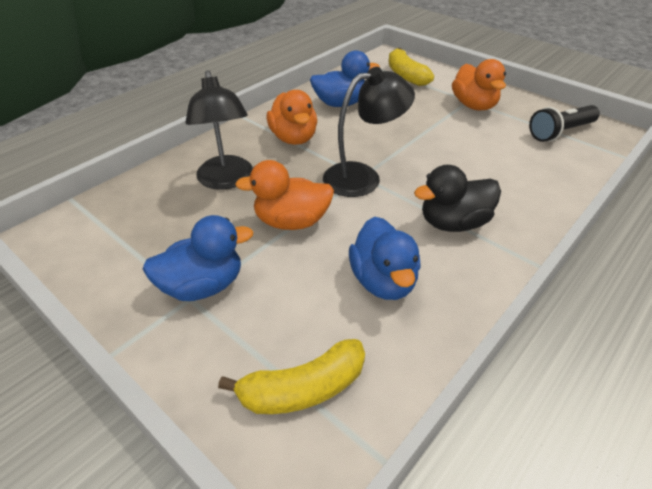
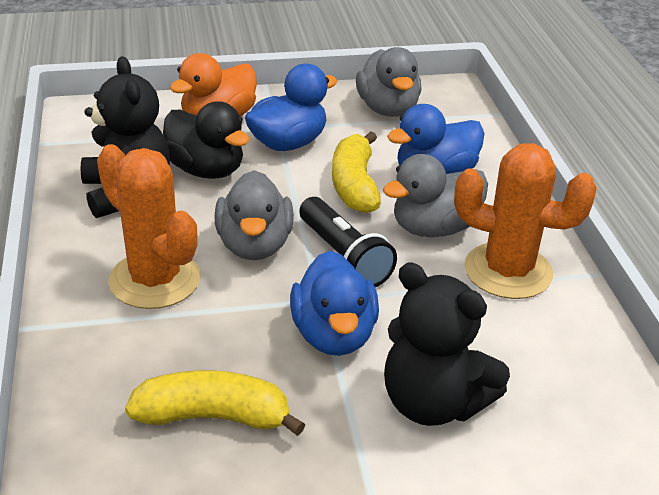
black lamp: [185,70,253,190] [323,67,415,197] = 2 -> none = 0
black teddy bear: none = 0 -> [80,56,170,218] [384,262,510,426] = 2
grey duck: none = 0 -> [214,170,294,260] [356,47,422,117] [383,154,488,237] = 3
orange cactus: none = 0 -> [97,144,200,309] [454,143,597,299] = 2
orange duck: [235,160,334,230] [267,90,317,145] [452,59,506,110] = 3 -> [170,53,257,116] = 1

